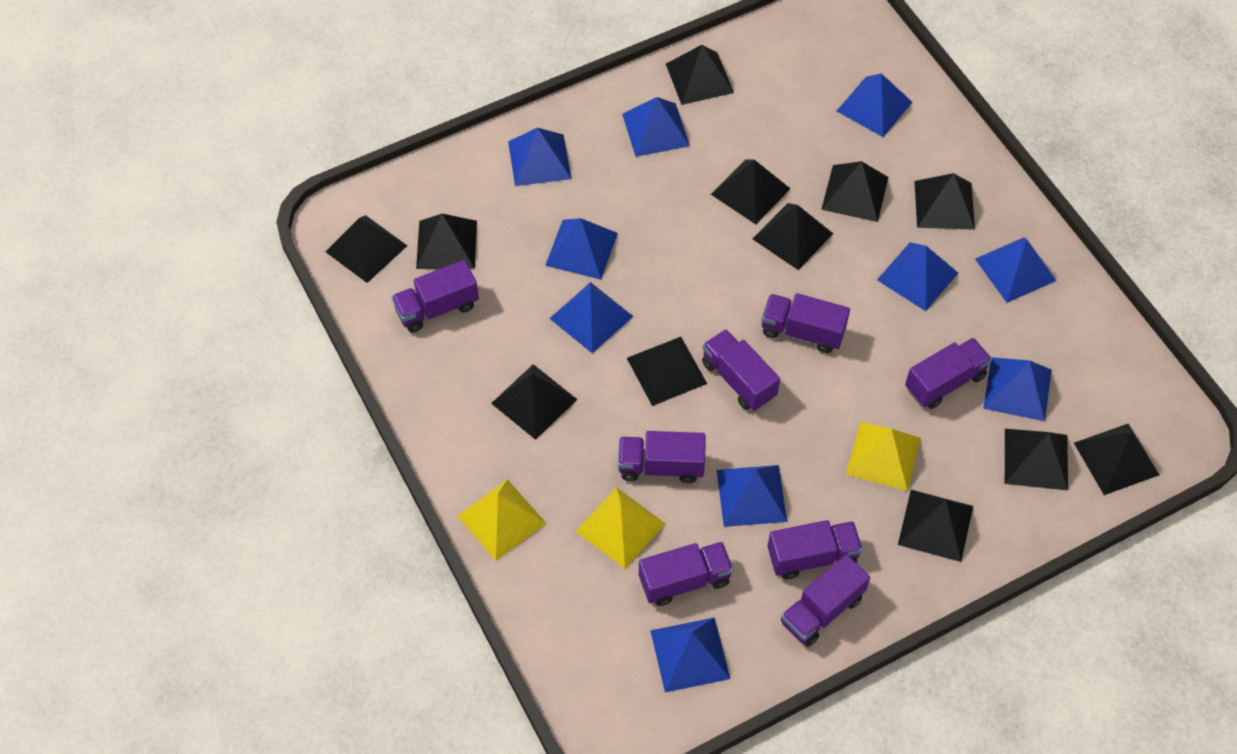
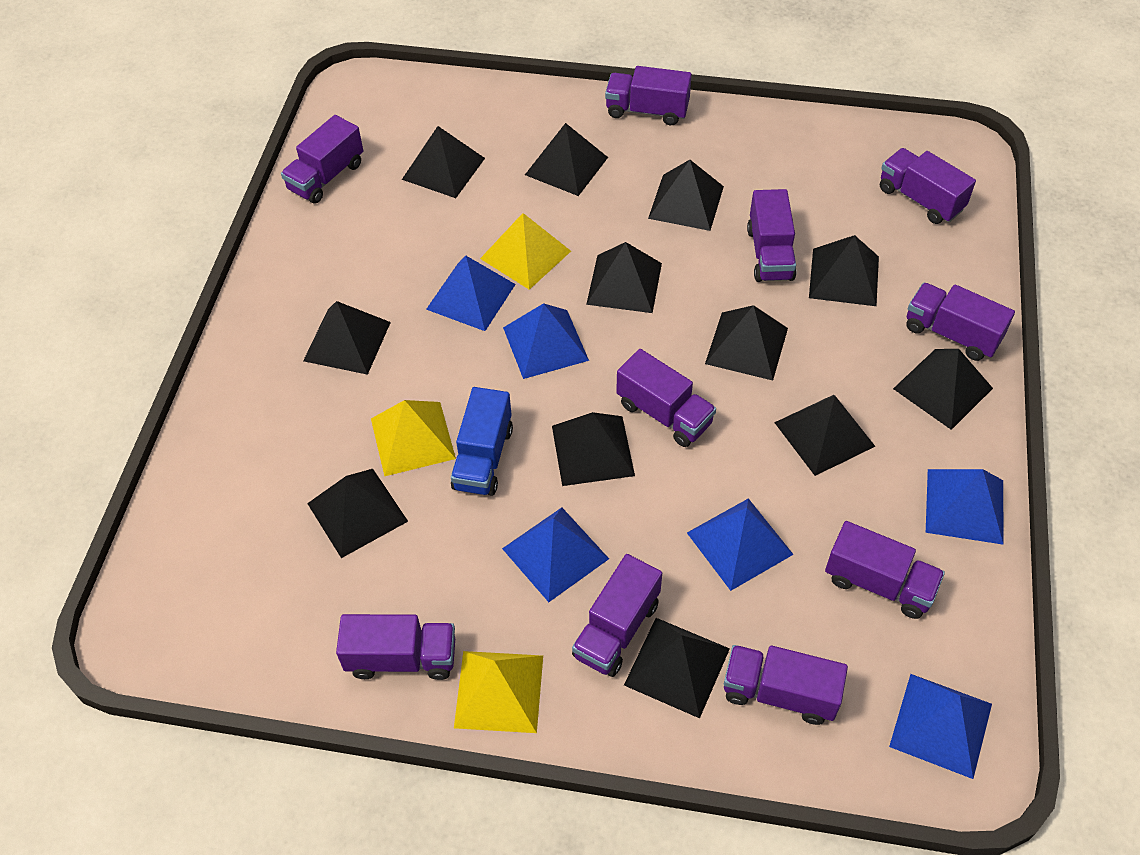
blue pyramid: [508,128,571,186] [545,218,618,279] [549,282,633,353] [622,97,690,157] [650,617,730,692] [717,465,787,527] [837,73,912,137] [877,242,958,311] [975,237,1056,303] [983,357,1052,421] = 10 -> [426,256,516,331] [502,508,609,602] [503,303,589,379] [687,498,794,591] [889,674,992,779] [926,469,1004,545] = 6
blue truck: none = 0 -> [451,387,513,496] = 1
purple truck: [391,260,479,333] [618,431,706,483] [639,542,733,606] [702,329,780,411] [761,293,850,353] [768,520,863,580] [781,554,870,647] [905,338,992,409] = 8 -> [281,115,363,204] [336,614,455,680] [572,554,662,677] [605,66,692,125] [616,349,716,447] [724,645,848,725] [747,189,796,282] [825,521,945,619] [880,148,976,224] [906,283,1015,361] = 10

